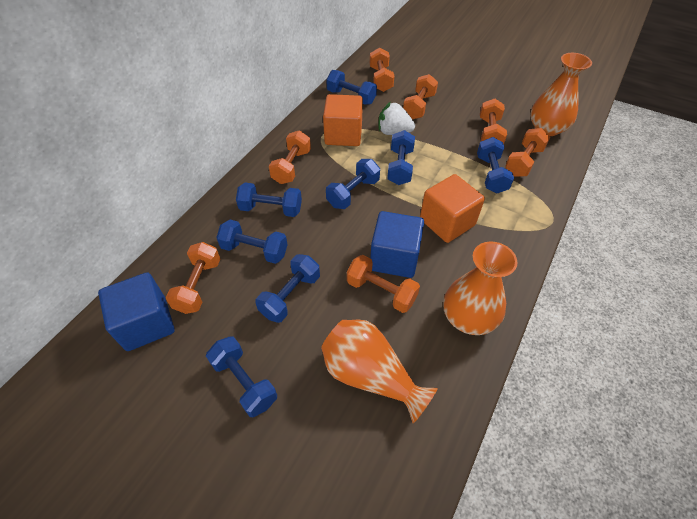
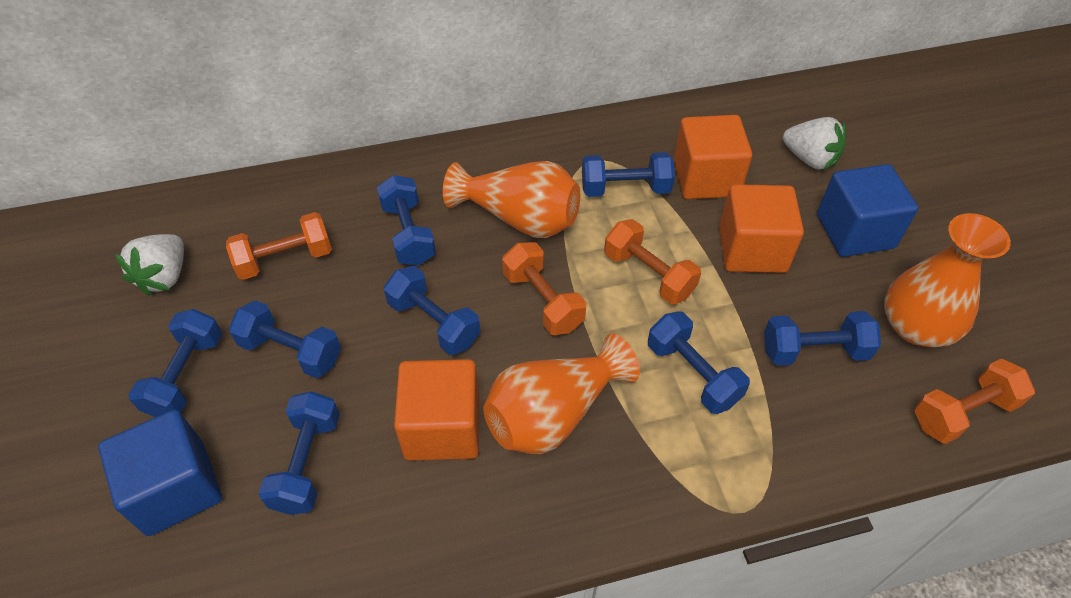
orange cube: [323,94,363,146] [420,174,485,243] = 2 -> [394,359,479,461] [674,115,752,199] [719,184,804,273] = 3
orange dumbbell: [166,242,220,314] [269,131,311,184] [347,255,420,313] [370,48,394,92] [403,74,438,119] [480,99,507,144] [505,128,550,177] = 7 -> [226,212,332,280] [502,242,586,335] [604,219,701,304] [914,358,1035,444] = 4
white strawberry: [378,102,415,135] = 1 -> [115,234,184,296] [783,117,846,170] = 2

